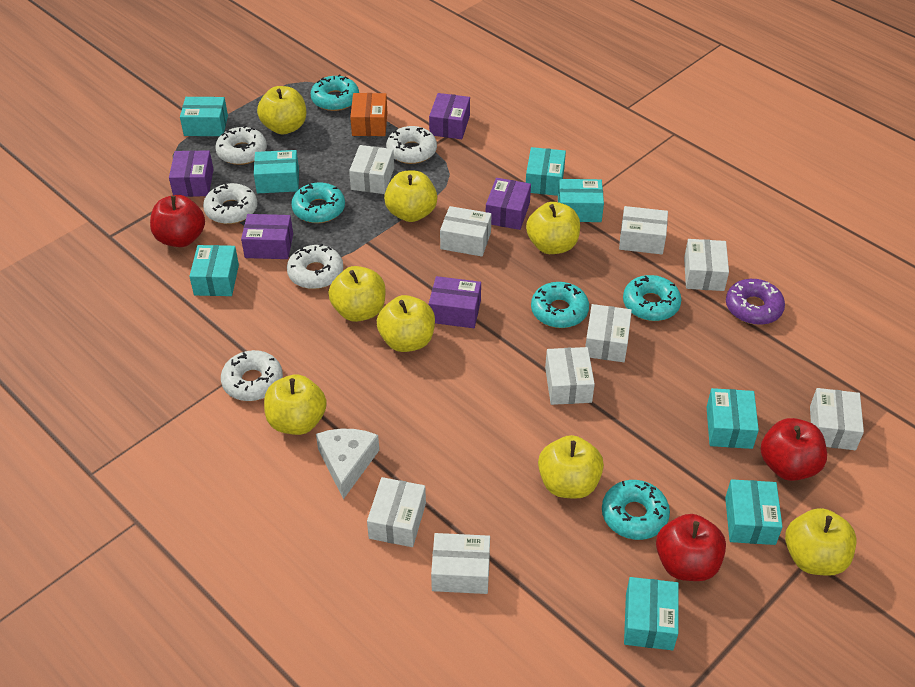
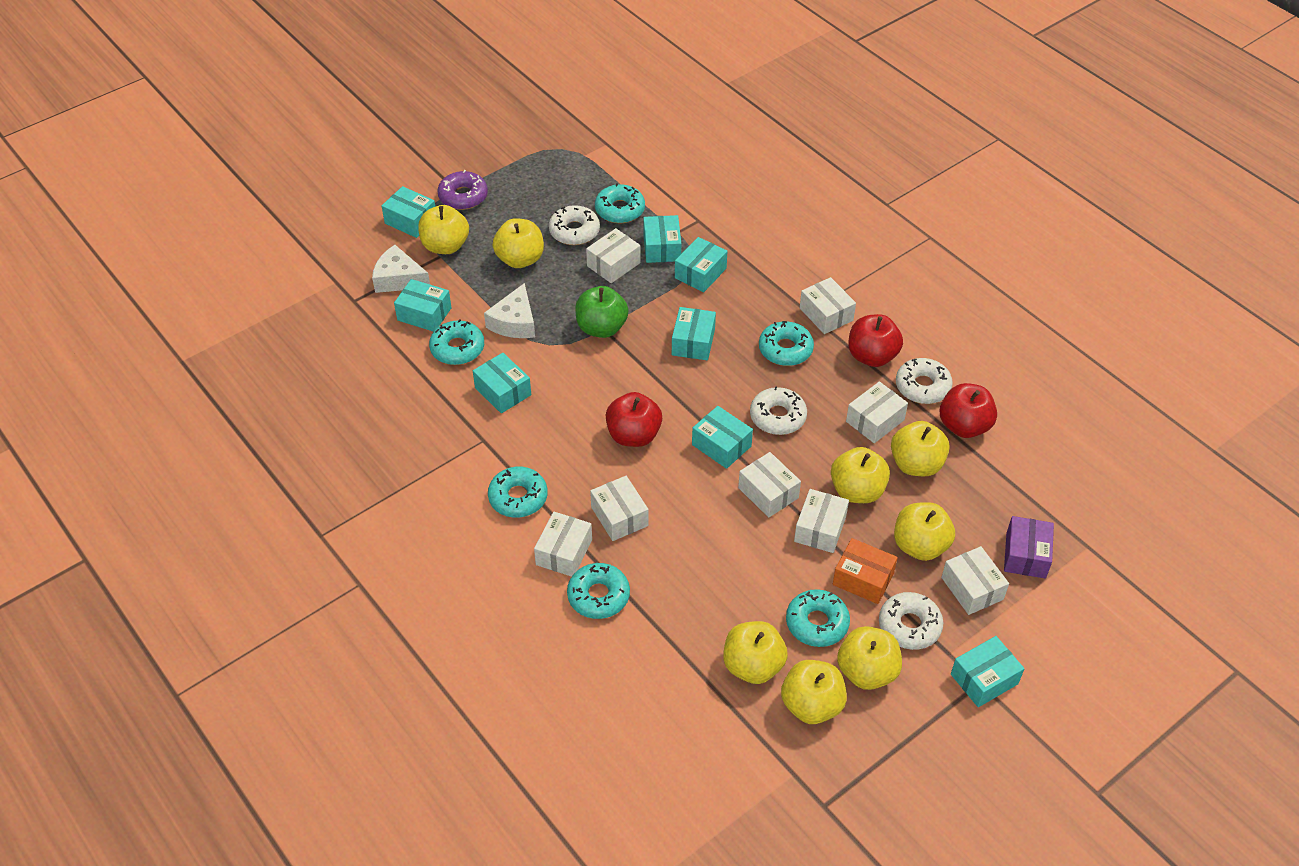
green apple: none = 0 -> [575,286,629,338] = 1
purple box: [169,150,214,197] [241,214,293,259] [429,93,470,139] [429,276,481,328] [486,178,531,230] = 5 -> [1004,516,1054,579] = 1
turquoise donut: [291,182,345,223] [311,74,359,111] [531,282,589,328] [602,480,670,540] [623,275,682,321] = 5 -> [429,319,484,365] [488,467,548,518] [567,563,630,619] [595,183,645,223] [759,321,814,366] [786,589,850,647] = 6
white box: [349,145,394,194] [367,477,426,547] [431,533,490,594] [440,206,492,256] [545,347,595,405] [585,304,632,362] [619,206,668,254] [684,239,729,291] [810,388,864,450] = 9 -> [534,512,592,577] [586,228,641,283] [590,476,649,541] [738,452,801,518] [794,489,849,553] [800,277,856,334] [846,381,908,443] [941,546,1009,615] = 8
white cheese: [316,429,379,499] = 1 -> [372,245,430,293] [484,283,535,338] = 2
white donut: [203,183,257,224] [215,125,267,165] [221,350,283,401] [287,244,343,289] [386,126,437,164] = 5 -> [549,205,600,245] [750,386,807,435] [879,592,943,650] [896,358,953,404] = 4

